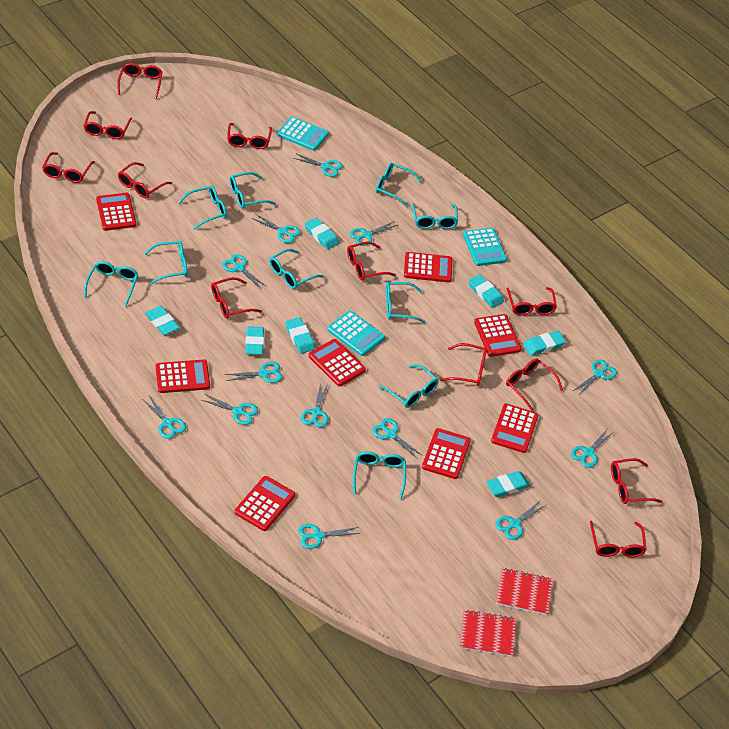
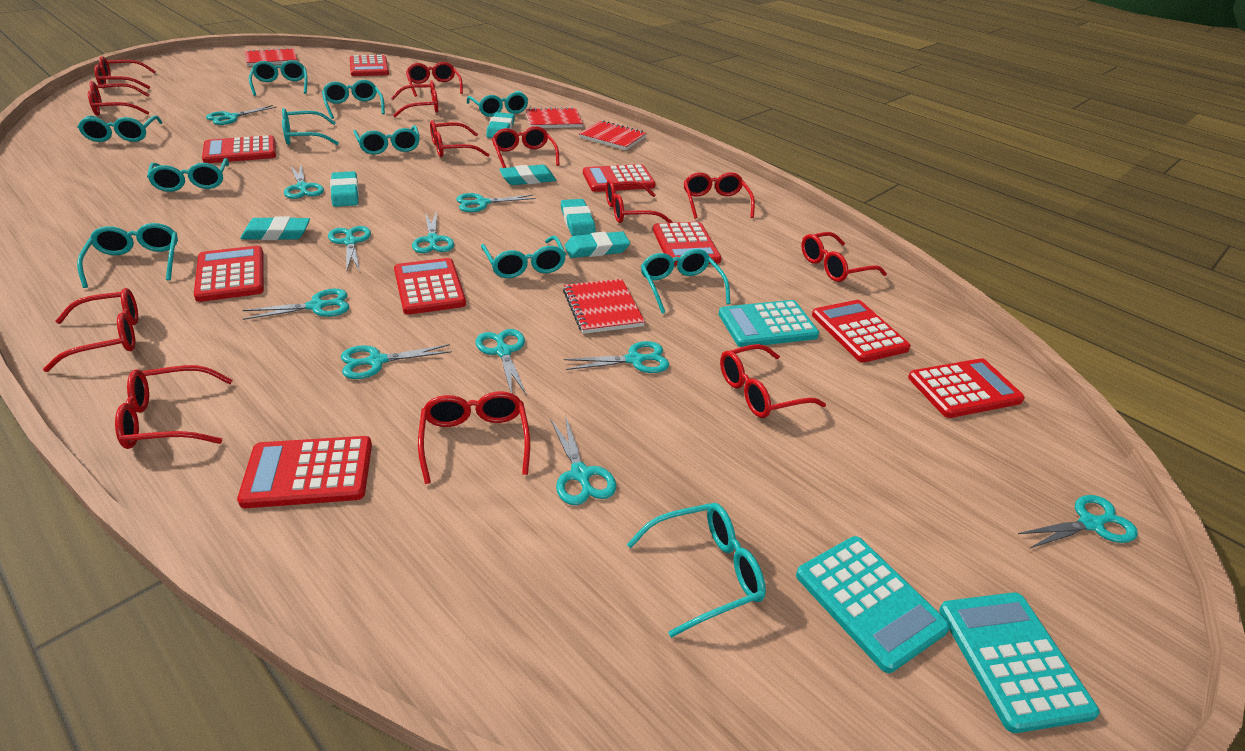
red calculator: [96,193,136,231] [156,359,210,393] [235,476,295,531] [309,339,366,386] [404,252,452,283] [422,428,471,479] [474,314,522,357] [491,404,538,453] = 8 -> [194,246,264,302] [202,135,276,163] [237,436,372,508] [350,55,389,76] [394,258,466,315] [583,164,656,192] [653,222,721,266] [812,300,911,363] [908,358,1025,418] = 9
red glasses: [42,152,95,183] [84,111,132,139] [117,63,162,99] [118,162,172,198] [211,277,262,319] [227,123,272,149] [347,241,396,281] [440,343,487,386] [506,287,557,316] [506,359,563,411] [590,521,647,557] [611,458,662,504] = 12 -> [43,288,138,372] [88,81,150,116] [94,56,156,89] [115,365,233,449] [391,80,438,117] [406,62,463,97] [418,391,530,484] [430,120,489,157] [492,126,560,168] [606,179,672,223] [684,172,755,219] [720,344,826,418] [801,232,887,282] = 13
red notebook: [460,610,516,657] [496,568,553,615] = 2 -> [244,47,297,66] [525,107,583,128] [563,279,645,334] [579,120,646,150] = 4
turquoise eraser: [145,306,180,335] [246,326,264,355] [285,317,315,354] [304,218,339,249] [468,274,504,308] [486,471,530,497] [523,331,566,356] = 7 -> [240,216,310,240] [330,171,359,207] [486,112,515,138] [499,165,556,185] [561,199,596,236] [565,231,630,258] = 6
turquoise glasses: [84,261,139,306] [144,241,188,284] [178,186,227,230] [229,172,276,209] [269,249,324,289] [353,451,406,499] [376,163,422,207] [378,364,439,408] [386,282,425,323] [412,203,458,229] = 10 -> [77,223,178,288] [78,116,163,142] [147,158,229,192] [249,60,308,96] [282,108,339,145] [322,80,385,119] [353,125,420,155] [467,91,528,117] [481,236,566,278] [627,503,766,638] [641,249,731,314] = 11
turquoise scissors: [144,396,186,439] [202,394,258,425] [222,254,267,290] [225,362,282,383] [251,214,301,243] [293,154,343,177] [298,524,361,549] [301,383,329,427] [350,221,398,246] [372,418,423,459] [495,500,546,540] [571,428,615,468] [573,360,617,396] = 13 -> [206,105,277,125] [242,289,349,320] [284,165,324,199] [328,226,371,271] [341,344,452,379] [412,211,454,253] [456,193,536,212] [475,329,526,394] [551,415,616,505] [564,341,669,373] [1018,495,1138,549] = 11

